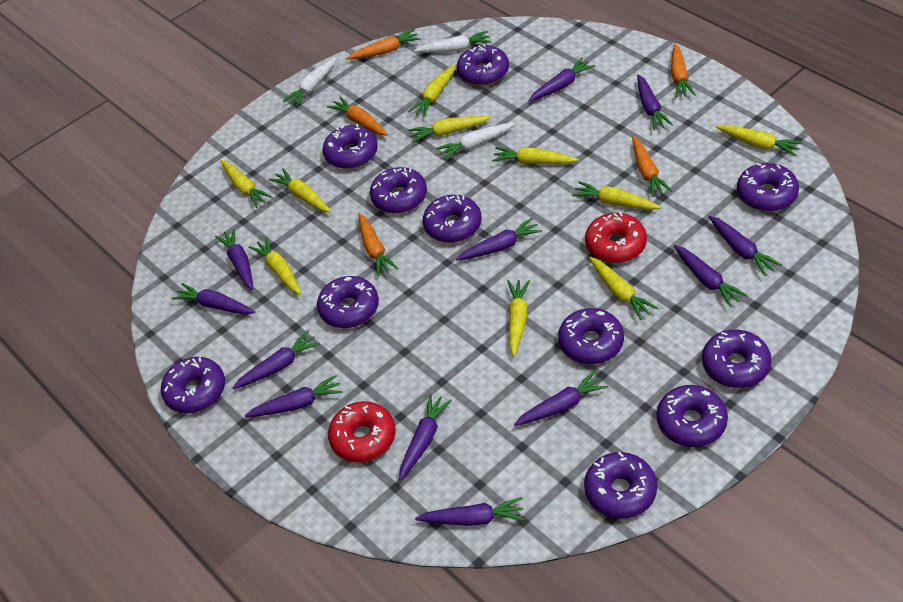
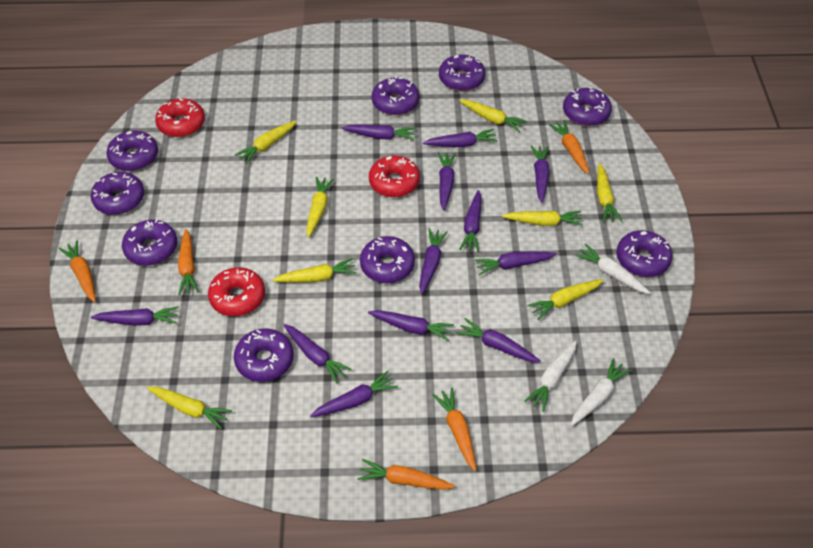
purple donut: [161,357,225,413] [317,276,379,328] [323,124,378,169] [370,167,427,213] [423,195,482,243] [457,44,509,86] [558,308,624,364] [584,452,657,519] [657,385,728,447] [702,329,772,388] [737,163,799,211] = 11 -> [91,172,144,215] [106,131,158,171] [122,219,177,266] [234,328,294,382] [360,236,415,283] [372,76,419,115] [439,55,485,91] [563,87,612,126] [616,230,672,277] = 9
red donut: [328,401,396,462] [585,212,647,263] = 2 -> [155,98,205,137] [208,267,265,316] [369,155,420,197] = 3
yellow carrot: [221,160,273,208] [249,237,301,295] [268,168,331,212] [408,64,455,117] [408,116,491,143] [492,147,578,164] [508,280,530,356] [572,181,661,210] [589,257,658,320] [715,125,803,156] = 10 -> [147,387,232,429] [235,120,297,164] [272,258,357,282] [306,177,334,237] [459,100,527,132] [502,210,583,226] [527,279,604,320] [597,163,622,222] = 8

